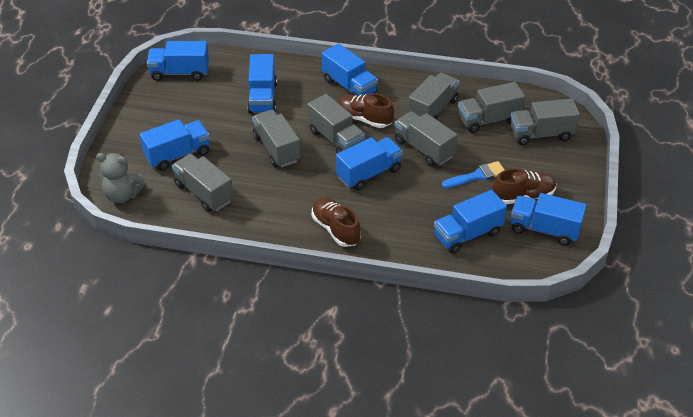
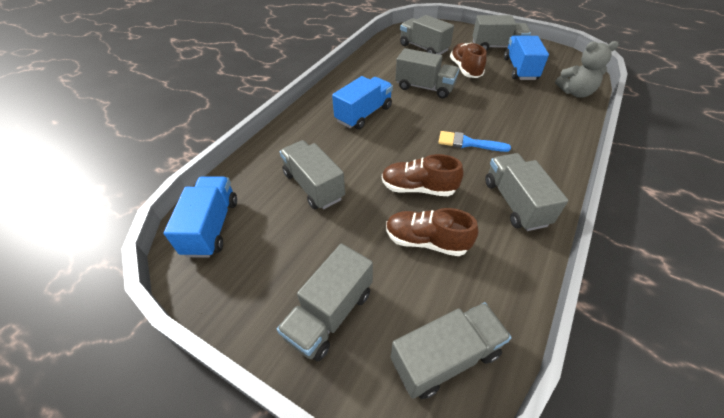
blue truck: [139,119,210,171] [147,41,209,81] [247,54,277,114] [322,43,378,96] [336,137,403,191] [434,190,507,254] [511,193,586,246] = 7 -> [164,176,237,258] [332,76,393,130] [504,36,549,80] = 3

